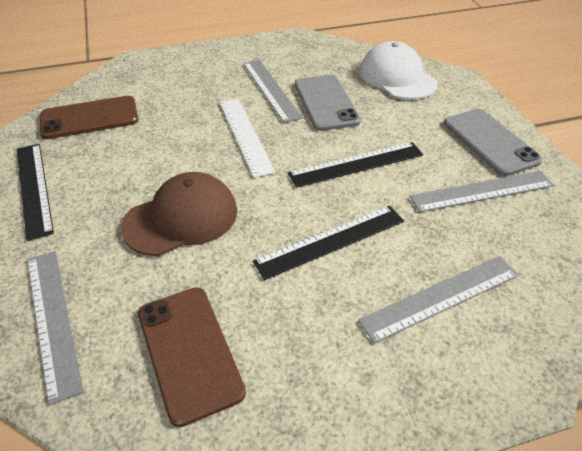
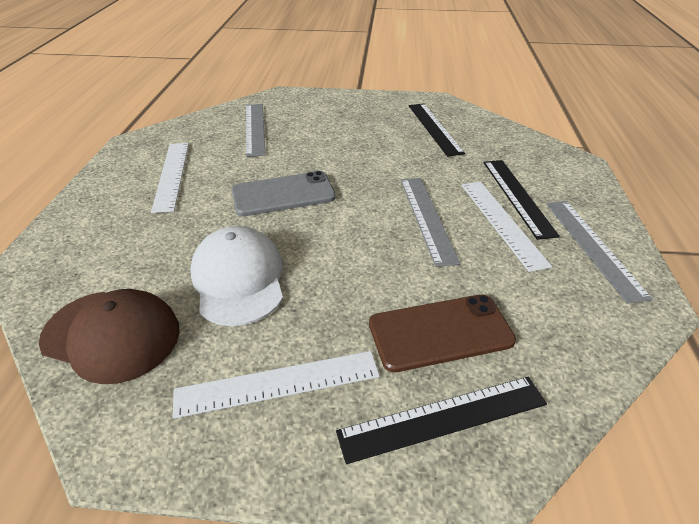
brown phone: [40,96,139,139] [138,287,246,427] = 2 -> [369,294,516,373] = 1
grey phone: [295,75,361,131] [444,109,543,176] = 2 -> [231,171,336,217] = 1
grey ruler: [27,251,83,405] [243,60,302,123] [358,256,519,343] [410,171,554,212] = 4 -> [246,104,266,157] [401,178,461,267] [546,201,653,304] = 3
white ruler: [220,99,276,178] = 1 -> [151,143,189,213] [173,351,380,419] [461,181,552,272] = 3

